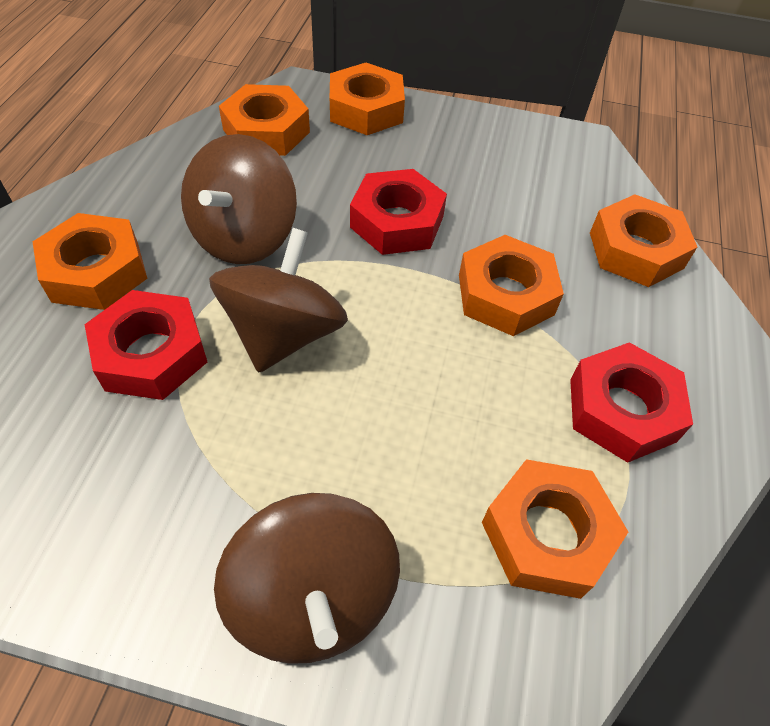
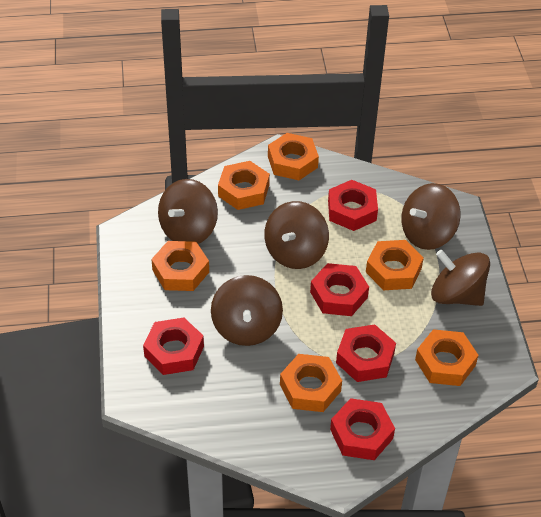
brown spinning top: [181,134,297,264] [209,228,348,372] [214,493,400,664] = 3 -> [158,179,218,244] [211,275,283,346] [264,201,329,269] [401,183,461,250] [431,250,490,306] = 5
red nut: [84,290,207,400] [350,169,447,255] [570,342,693,463] = 3 -> [143,317,204,375] [310,263,369,316] [328,180,378,231] [330,398,395,460] [336,324,396,382] = 5

